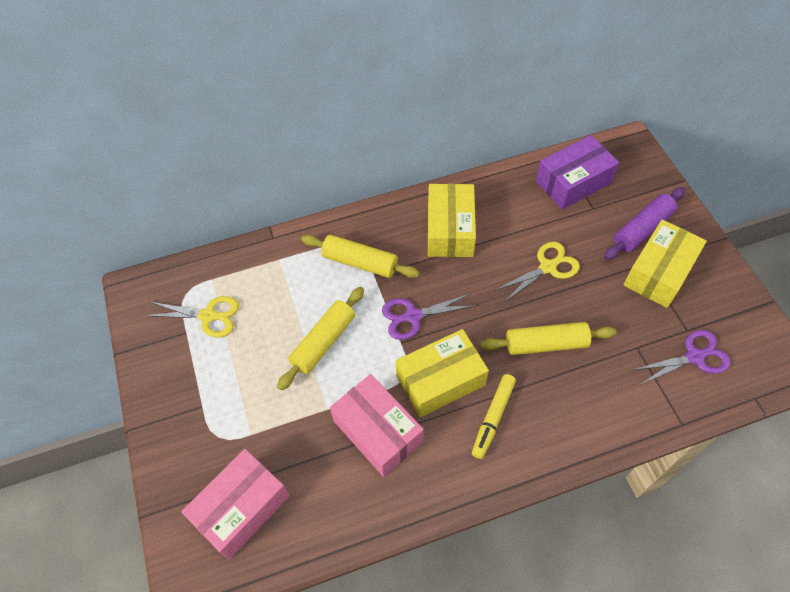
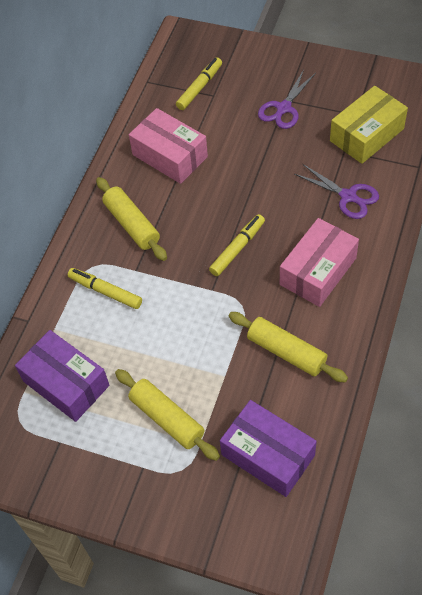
purple box: [536,135,619,209] = 1 -> [15,330,109,422] [220,400,317,497] = 2
purple rolling pin: [604,187,685,260] = 1 -> none = 0
yellow box: [396,329,489,418] [428,184,476,257] [624,220,707,308] = 3 -> [330,86,408,164] = 1
yellow marker: [472,374,516,459] = 1 -> [68,268,142,309] [176,58,222,110] [209,214,265,276] = 3
yellow scissors: [144,296,239,337] [494,242,580,302] = 2 -> none = 0

